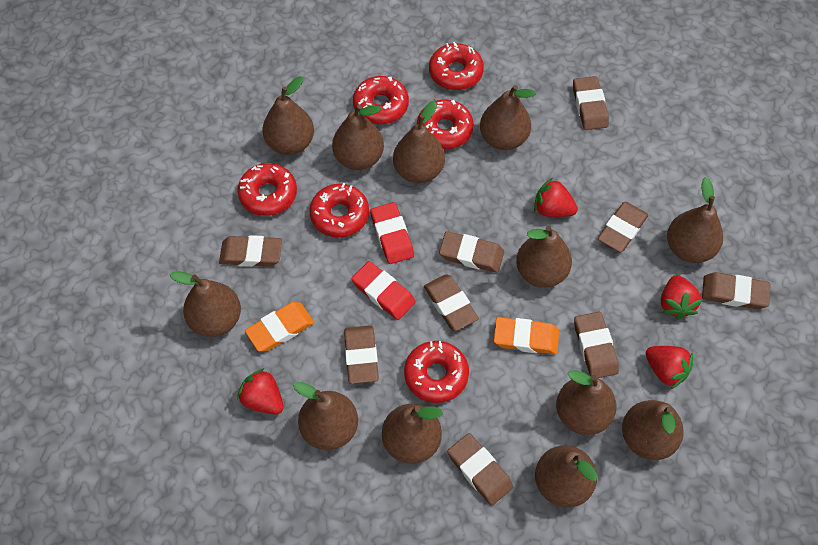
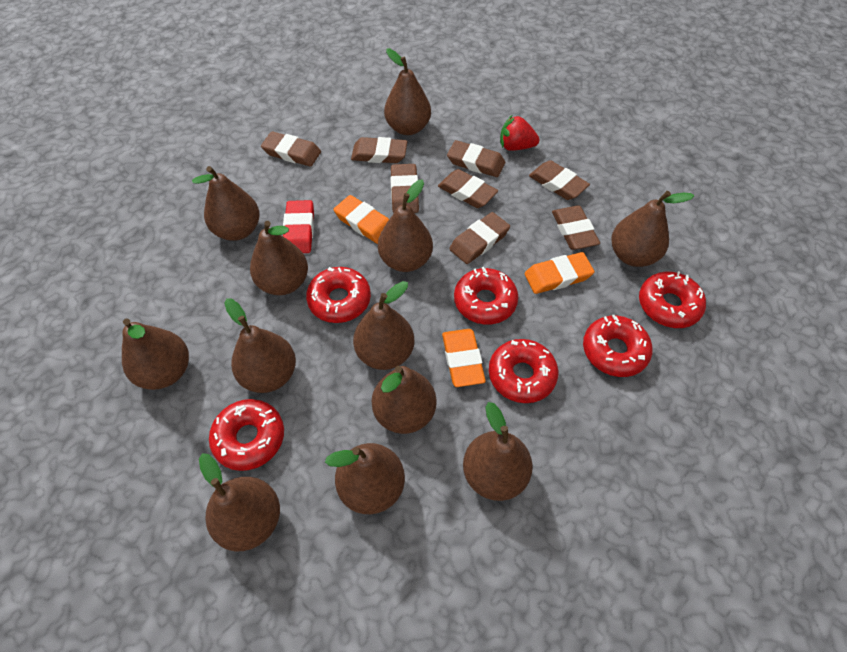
brown eraser: [219,235,282,267] [344,325,379,384] [424,274,479,331] [439,231,504,273] [447,433,513,506] [573,76,609,130] [574,312,619,378] [598,202,648,252] [702,272,771,309] = 9 -> [261,131,321,167] [351,137,407,163] [390,164,419,213] [438,169,498,208] [447,140,505,177] [449,212,510,264] [529,160,590,200] [552,205,600,250] = 8
orange eraser: [245,302,314,352] [494,317,559,355] = 2 -> [334,195,389,244] [442,329,486,387] [525,252,594,294] = 3
red eraser: [352,261,416,320] [370,202,414,264] = 2 -> [283,200,314,253] = 1
red strawberry: [237,368,284,415] [534,178,578,217] [646,346,693,389] [661,275,702,320] = 4 -> [500,114,540,151] = 1

